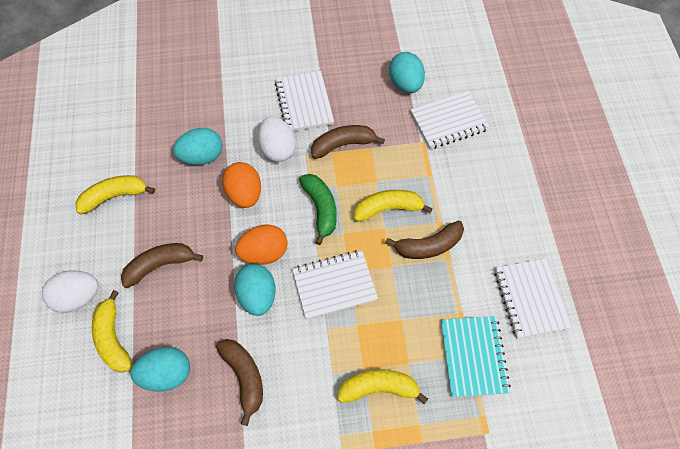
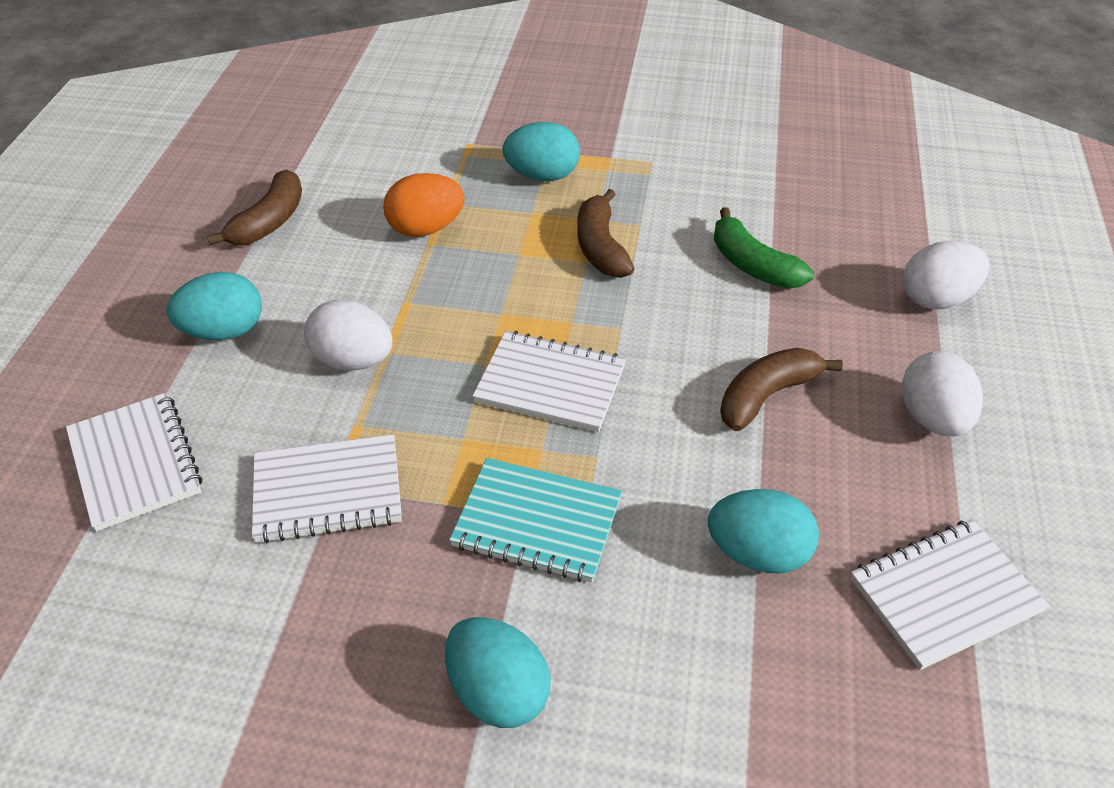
brown banana: [121,243,203,288] [216,339,263,426] [311,125,385,159] [385,220,464,259] = 4 -> [206,169,302,245] [577,189,635,278] [720,348,843,431] = 3
orange egg: [222,162,261,208] [235,224,288,265] = 2 -> [383,173,465,237] = 1
white egg: [42,270,99,313] [258,116,296,162] = 2 -> [304,300,392,370] [902,351,983,437] [903,241,989,309] = 3
yellow banana: [75,175,155,214] [92,290,133,373] [337,369,428,404] [354,190,433,222] = 4 -> none = 0

